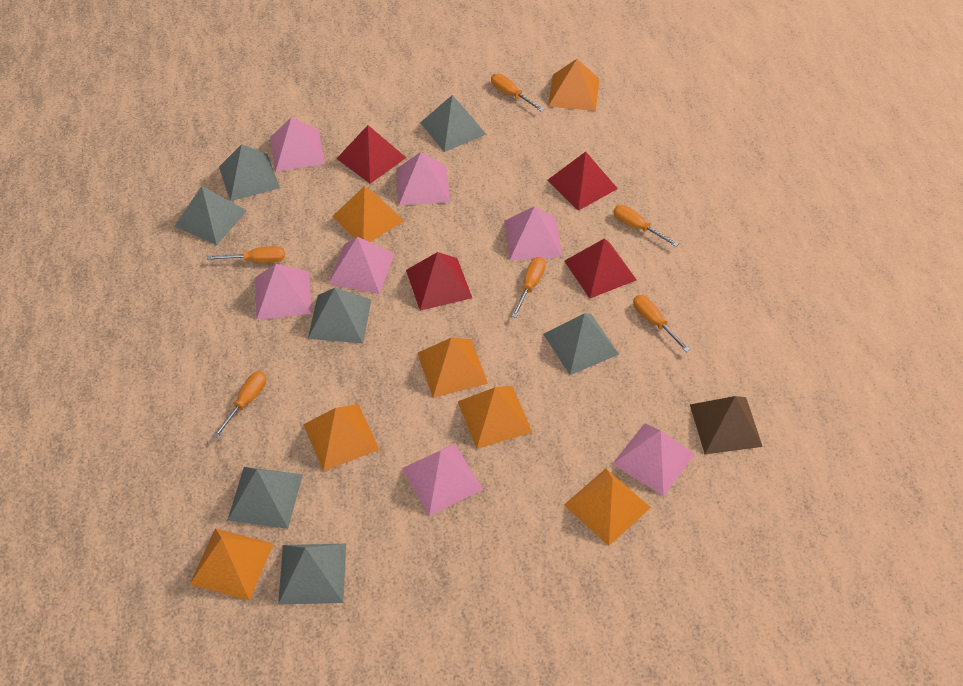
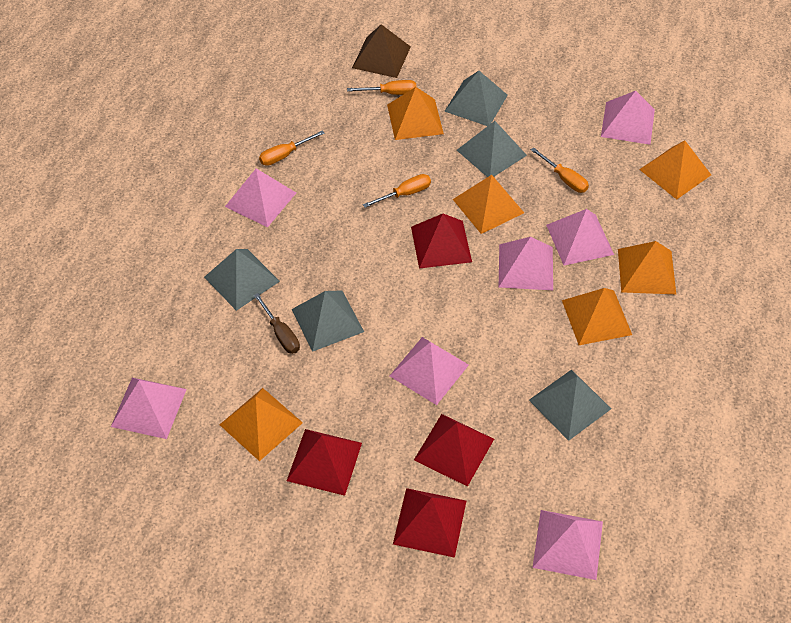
brown screwdriver: none = 0 -> [254,293,300,354] = 1
grey pyramid: [175,186,247,245] [219,144,280,201] [227,467,303,529] [278,544,346,605] [308,288,372,343] [420,95,486,152] [543,313,619,375] = 7 -> [204,249,280,311] [292,291,364,352] [444,71,508,126] [457,121,527,177] [529,369,611,441] = 5
orange pyramid: [190,528,273,601] [303,404,380,471] [332,186,404,242] [418,338,488,398] [458,386,532,449] [548,59,599,111] [564,468,651,546] = 7 -> [220,388,303,461] [387,87,444,140] [453,175,524,234] [562,288,632,345] [618,241,676,294] [639,141,711,200] = 6
orange screwdriver: [207,246,285,263] [213,371,267,438] [491,74,544,112] [511,257,546,318] [613,205,678,247] [633,295,690,352] = 6 -> [259,130,325,166] [347,80,416,95] [363,174,431,208] [531,147,589,193] = 4

